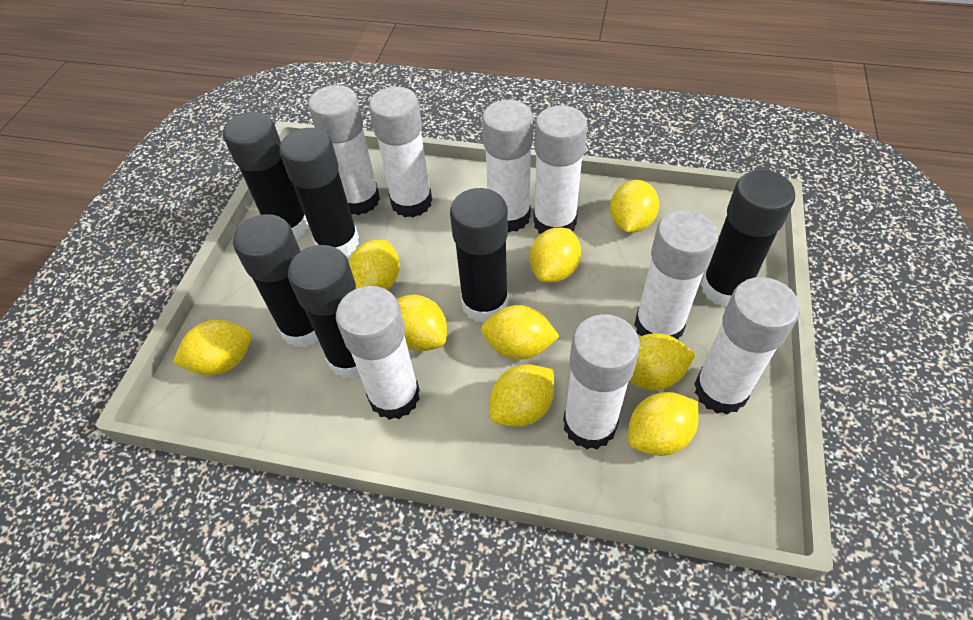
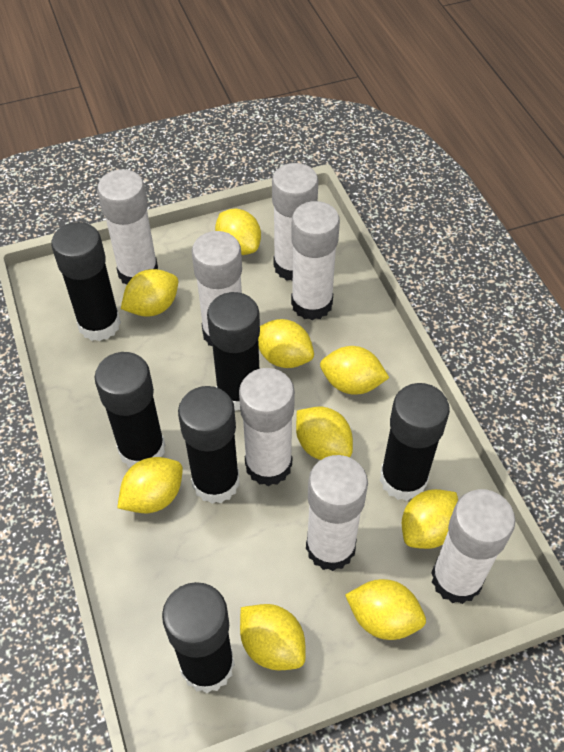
white glue stick: [308,85,380,215] [336,286,420,420] [369,87,432,217] [482,100,533,233] [533,105,588,234] [563,314,640,449] [634,210,718,340] [694,277,800,415] = 8 -> [97,169,158,285] [192,231,242,346] [239,368,295,486] [272,163,319,281] [291,201,340,320] [306,455,368,571] [431,489,515,604] = 7

